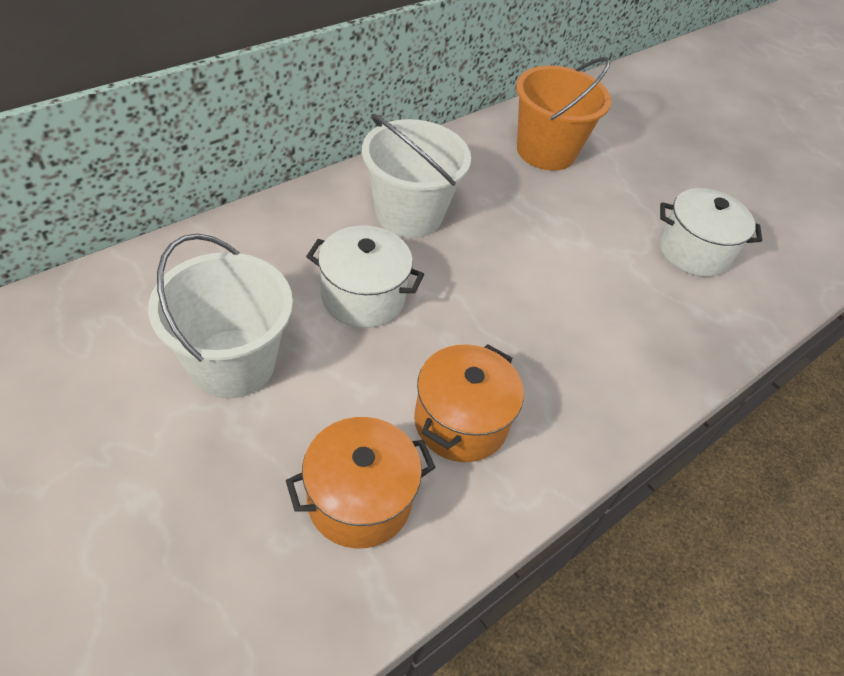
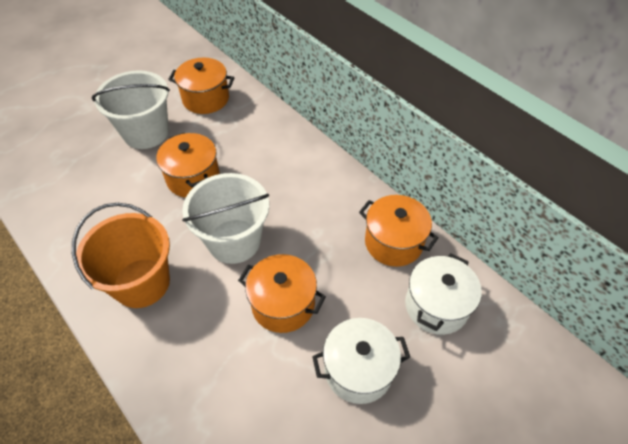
orange pot: [286,417,436,549] [414,344,524,462] = 2 -> [156,133,220,198] [168,58,234,114] [238,254,326,333] [359,195,439,267] = 4

